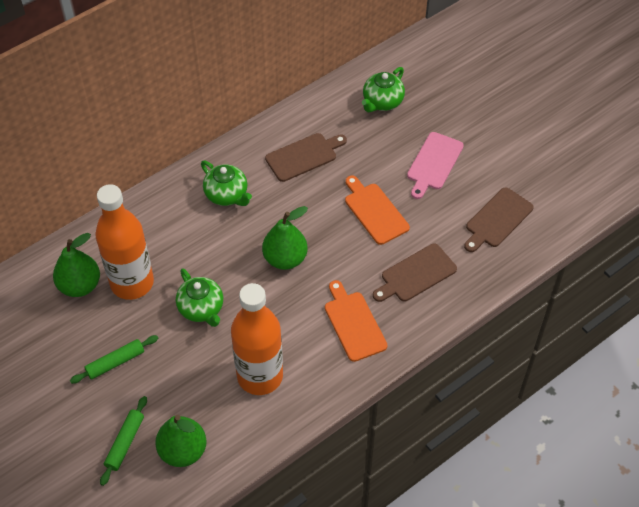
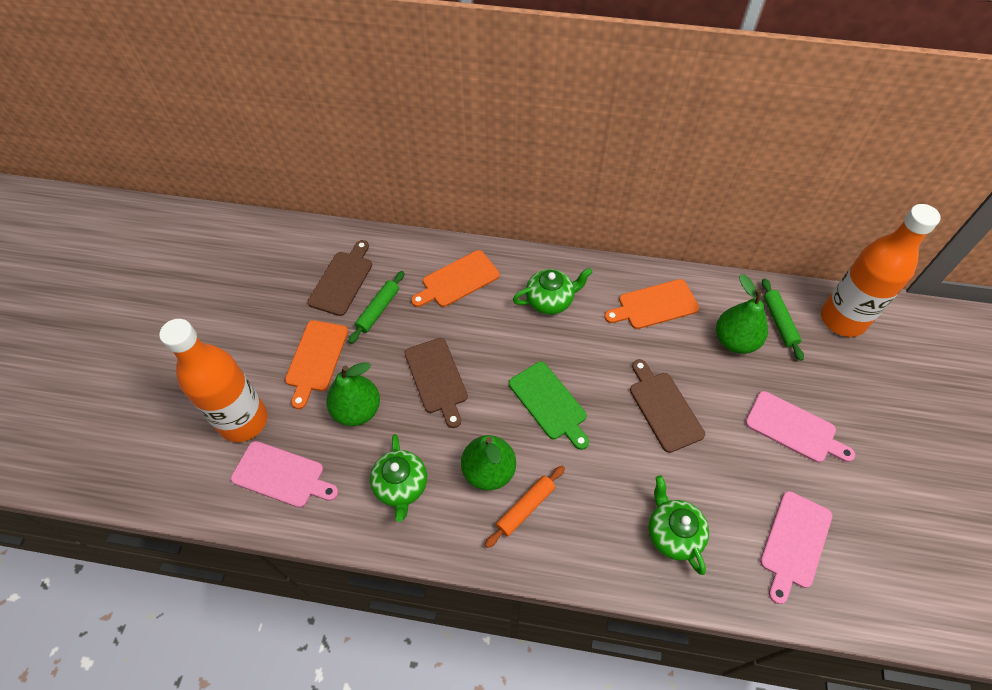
green cutting board: none = 0 -> [509,362,589,450] = 1
orange cutting board: [325,280,387,362] [345,176,410,245] = 2 -> [285,320,348,409] [411,250,500,307] [604,279,699,329] = 3
orange rolling pin: none = 0 -> [485,466,565,548] = 1
pink cutting board: [407,132,464,199] = 1 -> [231,441,339,508] [745,391,855,463] [760,491,832,604] = 3

